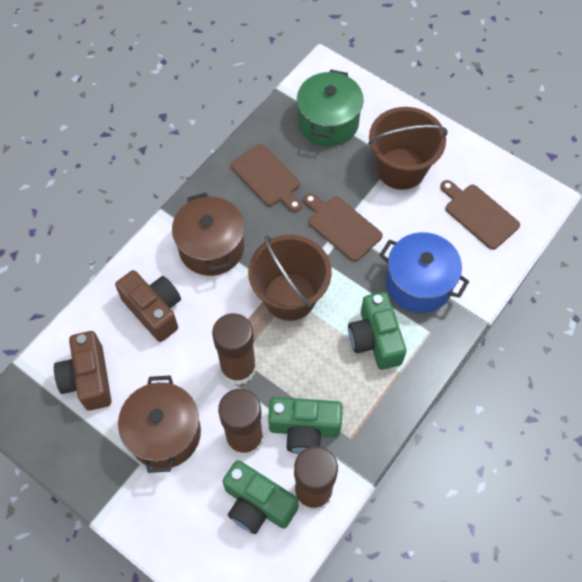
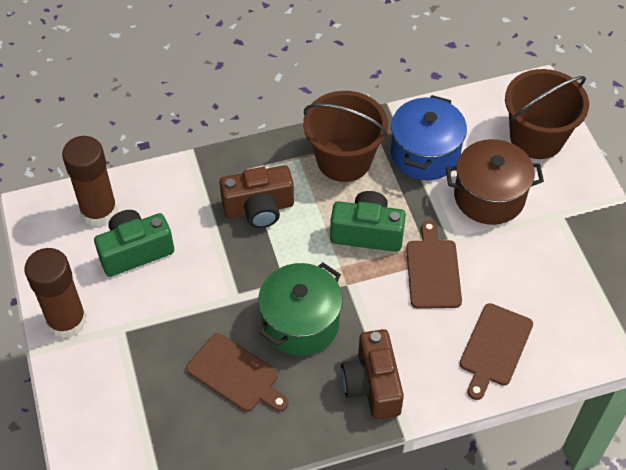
brown glue stick: [212,313,256,385] [218,389,264,457] [294,446,338,511] = 3 -> [24,248,87,338] [62,136,118,227] = 2
brown pot: [118,375,201,473] [172,193,244,276] = 2 -> [446,139,544,225] = 1
green camera: [222,460,299,534] [268,397,343,454] [348,292,407,370] = 3 -> [94,210,174,277] [330,191,406,252] = 2

